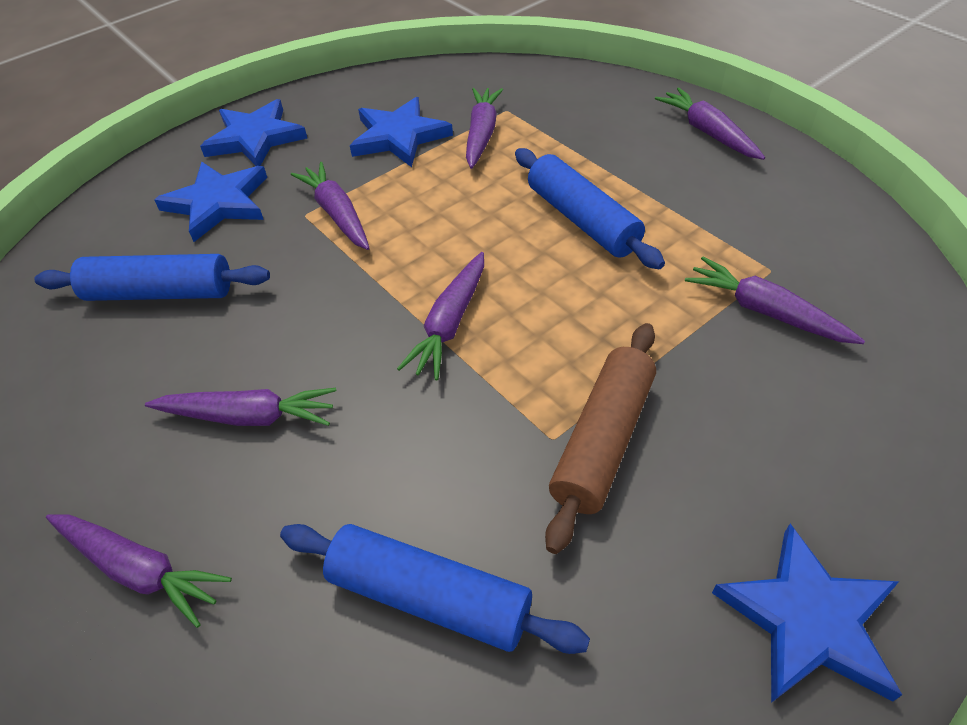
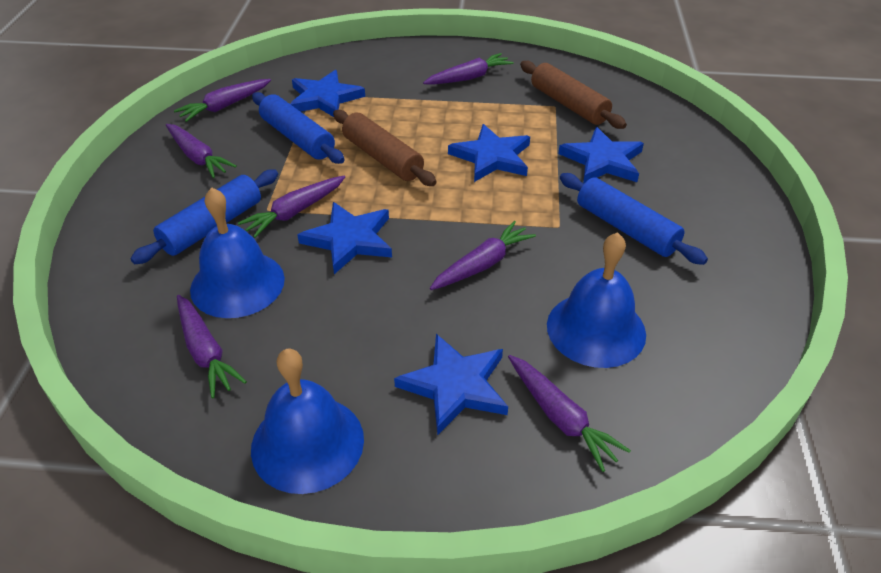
blue bell: none = 0 -> [190,187,285,318] [251,349,364,494] [547,232,646,368] = 3
blue star: [154,162,267,242] [200,99,307,166] [350,97,453,167] [712,524,902,703] = 4 -> [290,70,365,117] [297,202,392,274] [394,334,508,435] [448,124,530,182] [558,127,644,184] = 5
brown rolling pin: [545,323,656,554] = 1 -> [333,110,437,186] [520,61,627,129] = 2

